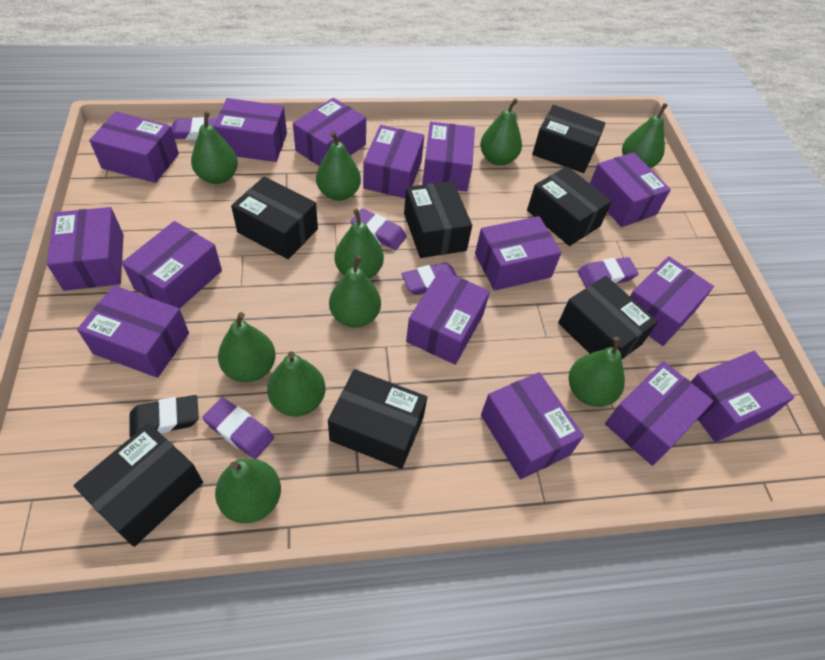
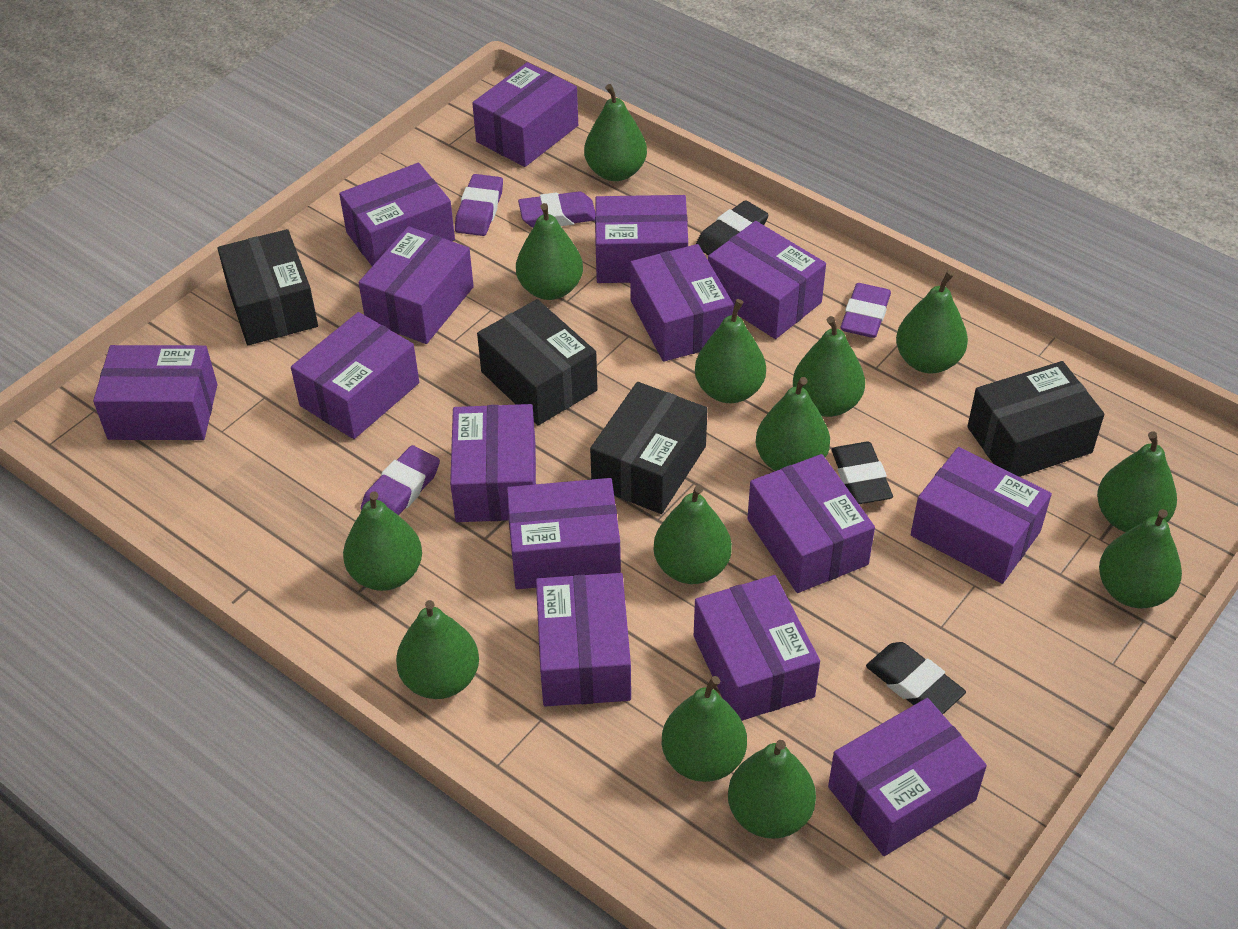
black box: [73,423,203,547] [231,177,318,259] [328,369,427,469] [404,181,472,258] [527,166,612,246] [532,105,606,173] [558,276,658,359] = 7 -> [217,229,318,345] [477,299,598,425] [590,382,708,514] [967,361,1105,477] = 4
black eraser: [130,395,199,438] = 1 -> [696,200,768,255] [831,442,893,504] [866,642,966,714] = 3
green pear: [191,111,238,184] [215,459,281,523] [218,312,276,382] [267,351,325,417] [316,131,361,201] [329,255,381,328] [334,209,384,279] [480,98,522,166] [569,337,625,407] [622,103,668,168] = 10 -> [343,491,422,591] [396,600,479,699] [516,203,583,300] [584,84,647,181] [653,485,732,584] [662,676,747,782] [695,299,766,403] [728,740,816,839] [756,377,830,471] [793,316,865,417] [896,270,968,373] [1097,431,1177,532] [1099,509,1182,608] = 13
purple eraser: [171,117,217,140] [203,398,274,459] [351,209,407,250] [402,262,457,295] [578,257,639,287] = 5 -> [360,445,440,515] [455,174,503,236] [518,191,595,228] [841,283,891,338] = 4

